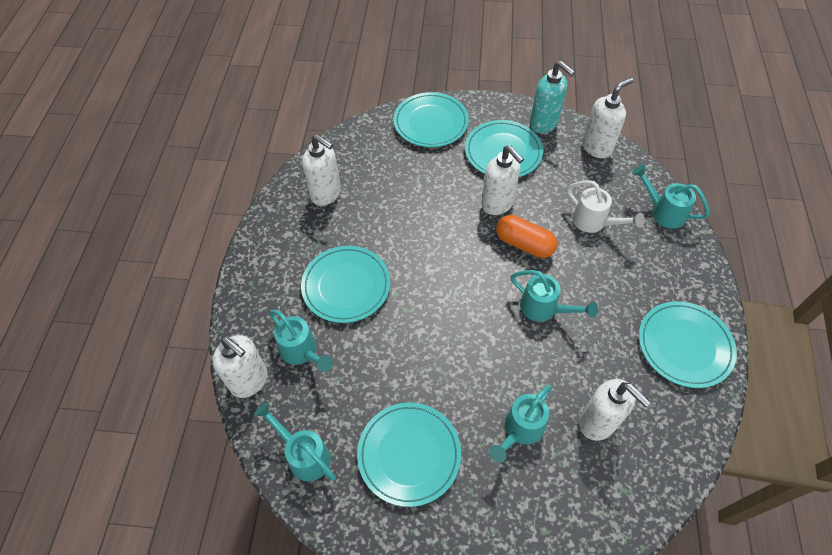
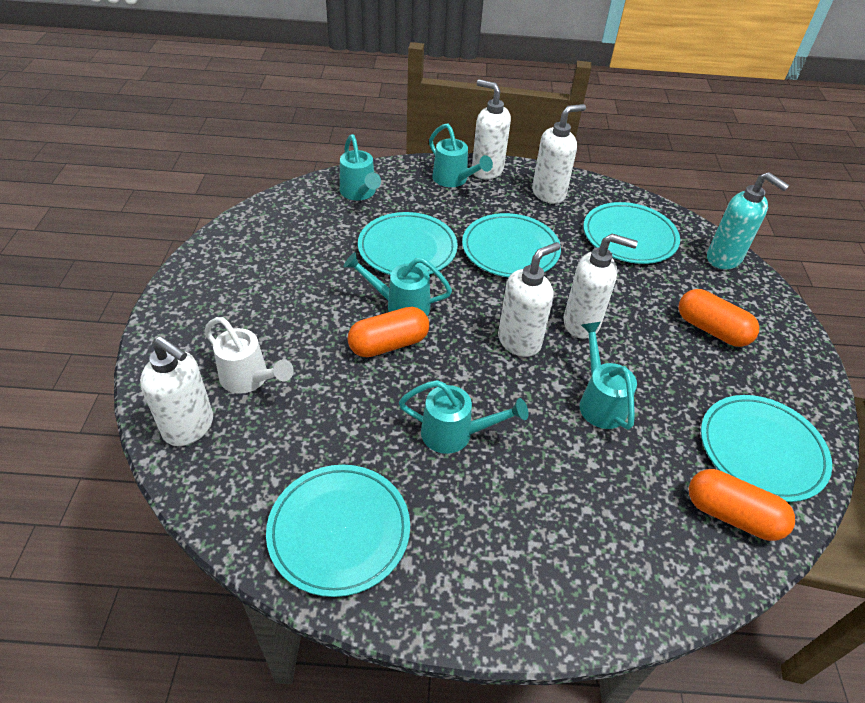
orange capsule: [496,215,557,258] = 1 -> [347,307,429,357] [678,289,759,347] [689,469,795,541] = 3

